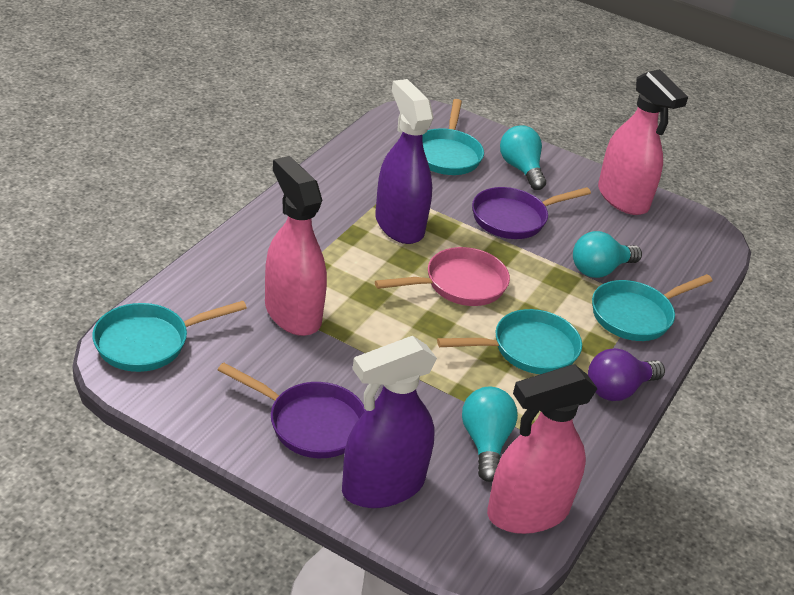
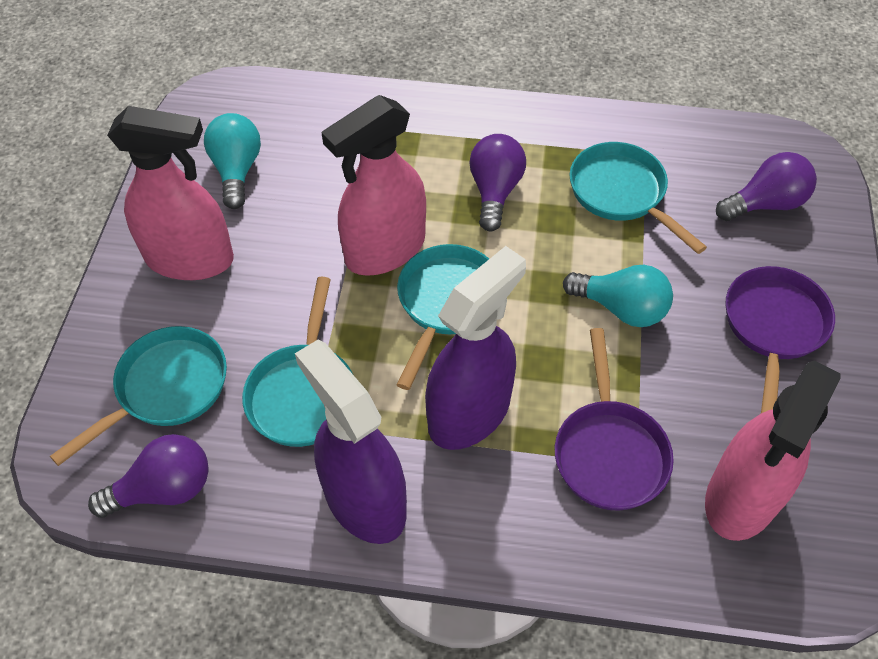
pink pan: [375,247,510,306] = 1 -> none = 0
purple light bulb: [588,348,665,401] = 1 -> [88,434,209,518] [469,134,526,231] [716,152,817,221] = 3
turquoise light bulb: [462,387,518,482] [500,125,546,190] [573,231,642,278] = 3 -> [204,113,261,209] [563,265,673,327] = 2

